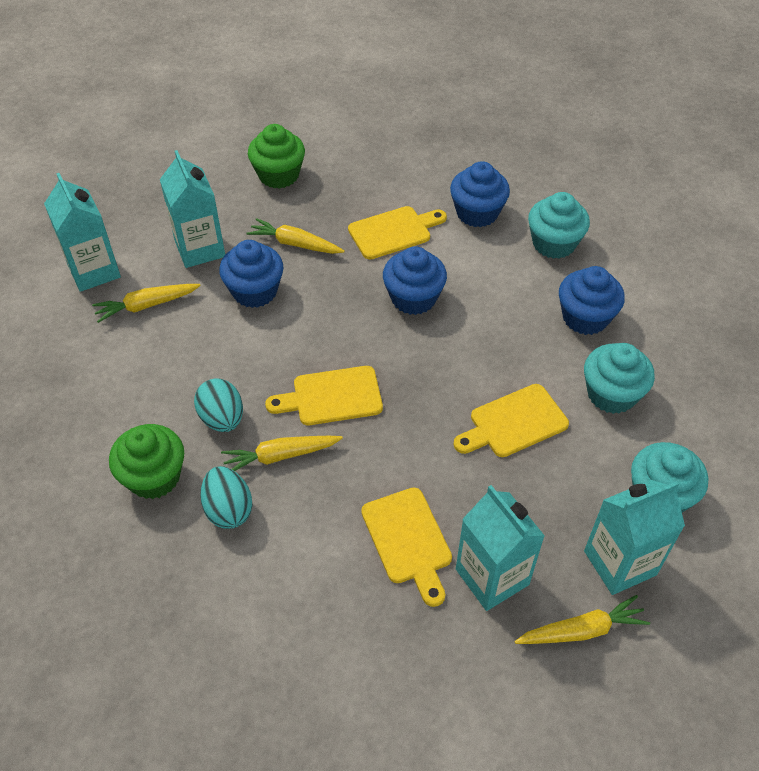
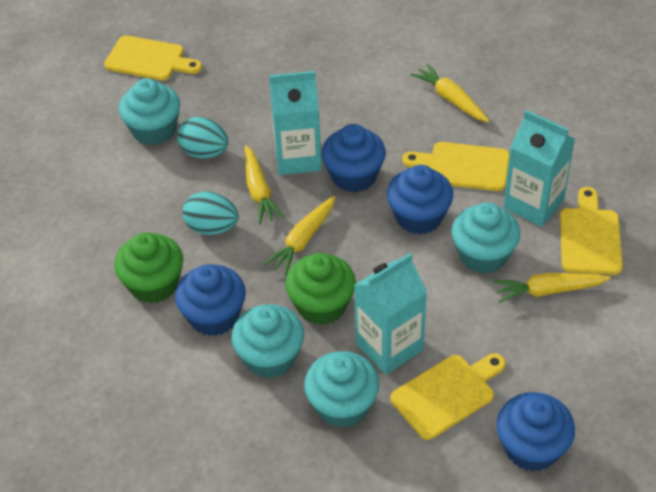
turquoise carton: [44,173,121,292] [160,150,225,268] [456,485,545,611] [584,480,685,595] = 4 -> [269,71,322,175] [354,253,427,375] [504,110,575,227] = 3
turquoise cupcake: [528,192,590,259] [584,343,655,414] [631,442,708,512] = 3 -> [119,78,180,145] [232,304,304,378] [304,351,380,428] [452,203,520,274] = 4

